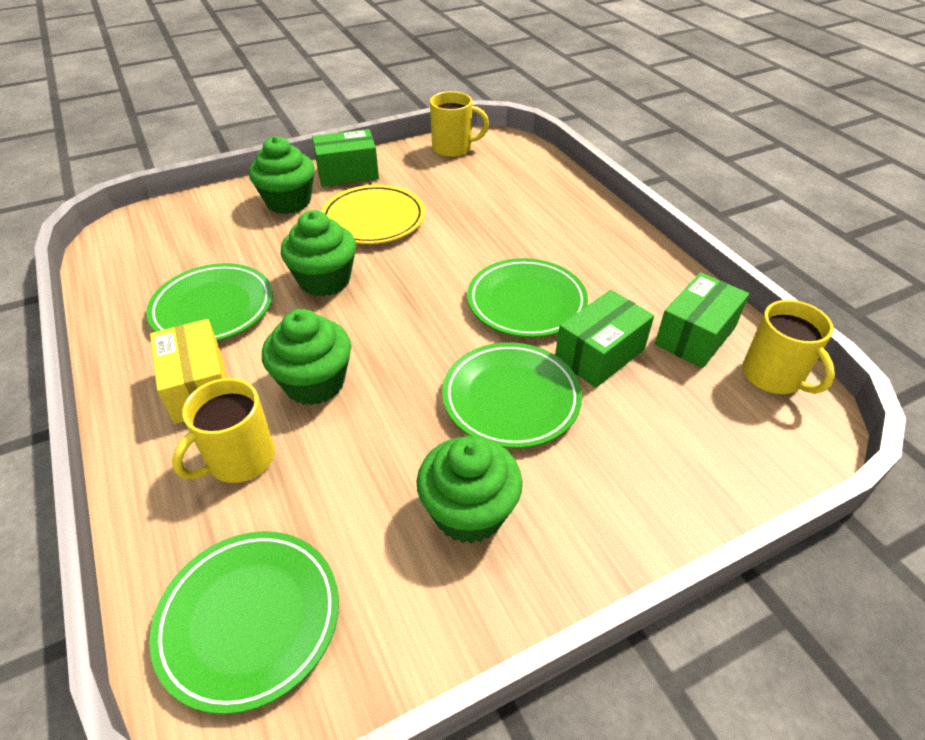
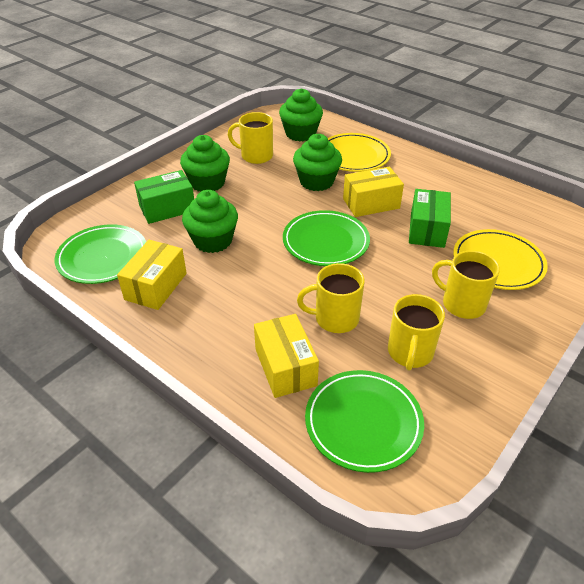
green box: [312,129,379,187] [555,290,654,388] [655,272,749,368] = 3 -> [134,170,194,224] [409,189,451,248] = 2
green plate: [146,263,273,341] [149,531,339,714] [442,342,582,448] [467,258,588,338] = 4 -> [55,224,146,284] [283,210,370,266] [305,370,424,473] = 3
yellow box: [150,319,227,424] = 1 -> [117,240,187,310] [254,314,319,398] [343,167,404,217] = 3
yellow mug: [172,378,275,483] [430,91,489,157] [742,300,835,394] = 3 -> [228,112,273,164] [297,263,365,333] [388,294,445,371] [432,251,500,319] = 4
yellow plate: [321,185,425,244] = 1 -> [328,133,391,172] [453,229,548,290] = 2

